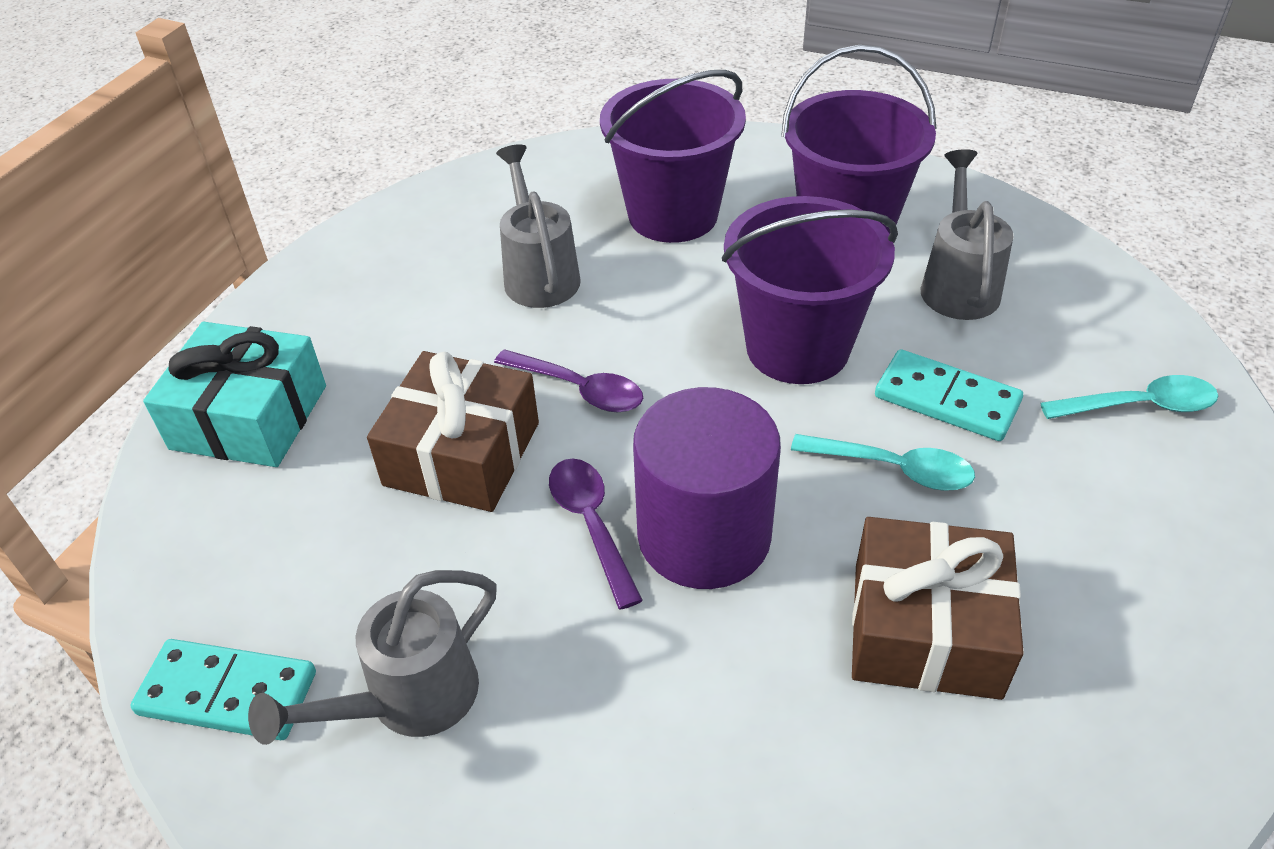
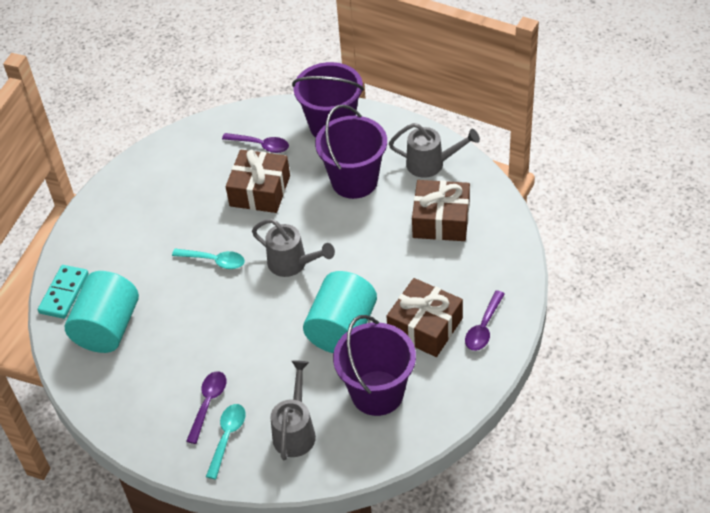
brown gift: [367,351,539,512] [852,517,1024,700] = 2 -> [226,150,290,213] [386,278,463,357] [412,180,470,241] = 3
purple cylinder: [633,387,781,589] = 1 -> none = 0
purple spoon: [494,349,643,412] [549,459,643,609] = 2 -> [186,371,226,444] [222,133,289,153] [465,290,505,351] = 3
turquoise cylinder: none = 0 -> [65,271,139,353] [303,271,377,353] = 2
turquoise domino: [130,639,316,740] [875,349,1023,441] = 2 -> [38,265,89,319] = 1
turquoise gift: [143,322,326,467] = 1 -> none = 0

